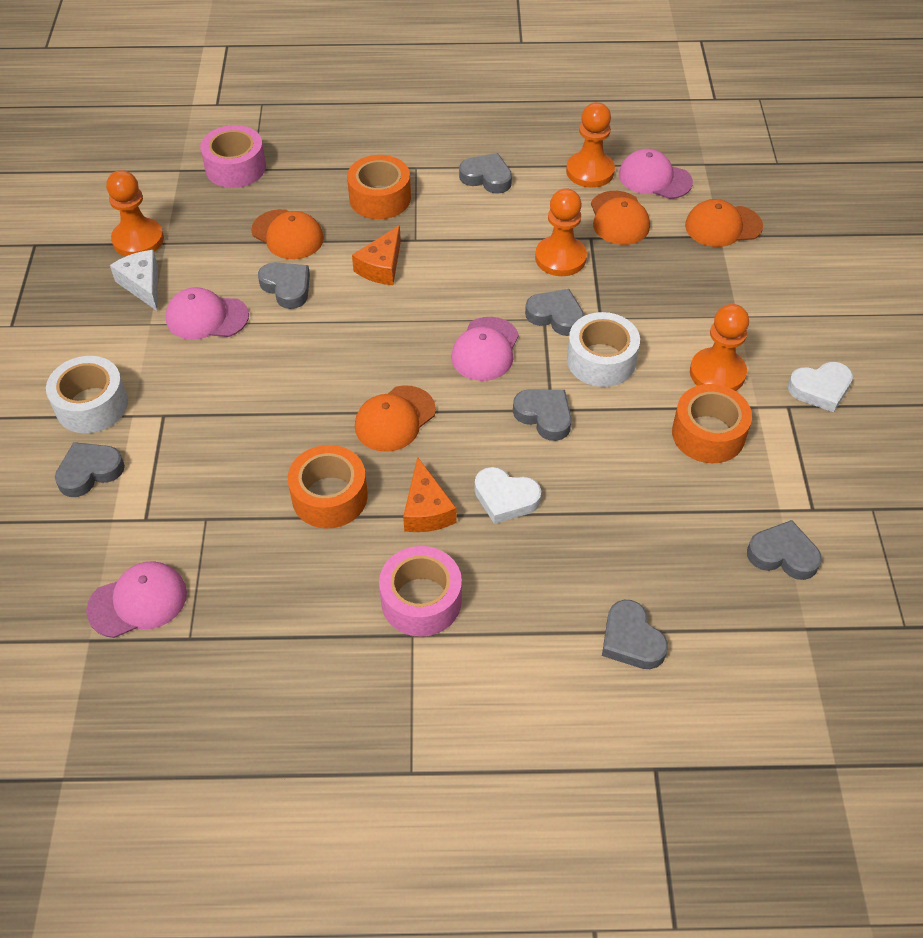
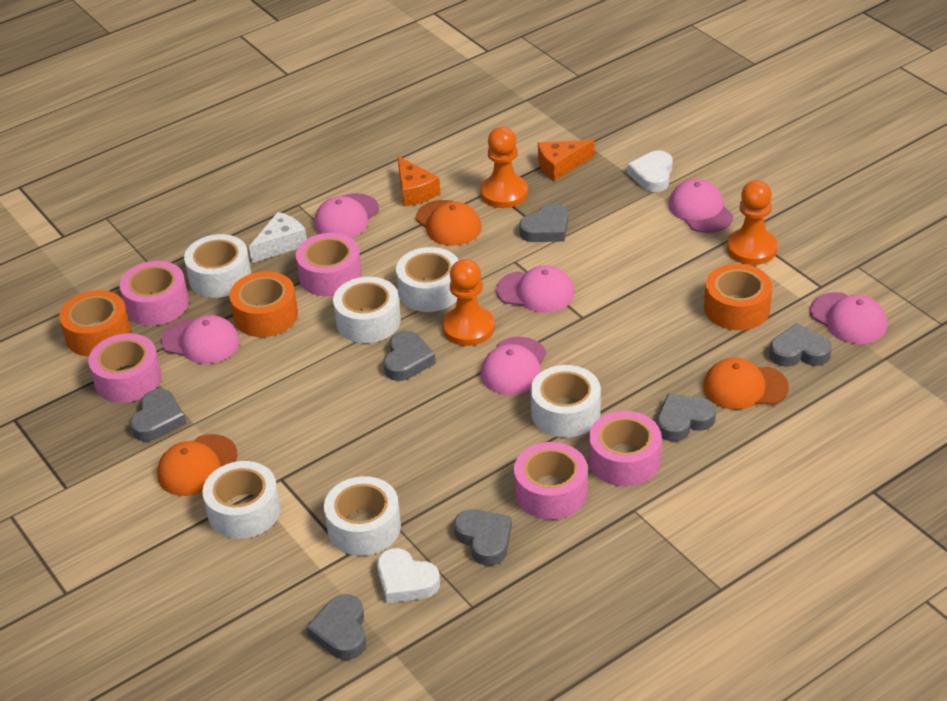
orange cap: [251,209,324,259] [355,385,436,452] [591,191,650,245] [685,199,763,247] = 4 -> [157,434,238,496] [416,200,482,246] [703,358,789,410] = 3
orange pawn: [106,170,164,257] [535,188,587,276] [566,102,615,188] [690,304,749,391] = 4 -> [443,259,495,346] [480,127,528,208] [727,180,777,265] = 3
pink cap: [86,561,187,638] [166,287,249,340] [451,317,519,381] [619,149,693,199] = 4 -> [161,315,240,364] [314,193,379,238] [480,337,546,395] [496,265,575,313] [669,179,733,233] [810,292,887,344] = 6
pink tape: [200,125,266,188] [379,546,462,637] = 2 -> [88,333,162,403] [120,261,189,326] [296,233,362,296] [514,442,588,520] [589,411,662,487] = 5
white tape: [46,356,128,433] [567,312,640,387] = 2 -> [184,234,251,298] [203,461,280,539] [324,476,401,556] [333,277,401,343] [396,247,458,312] [530,365,601,438] = 6

